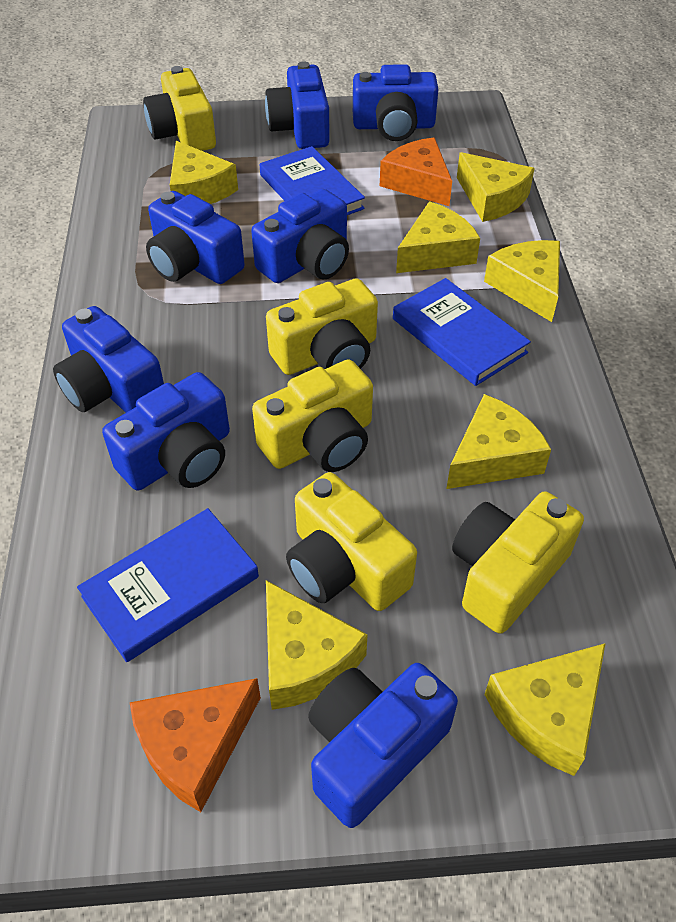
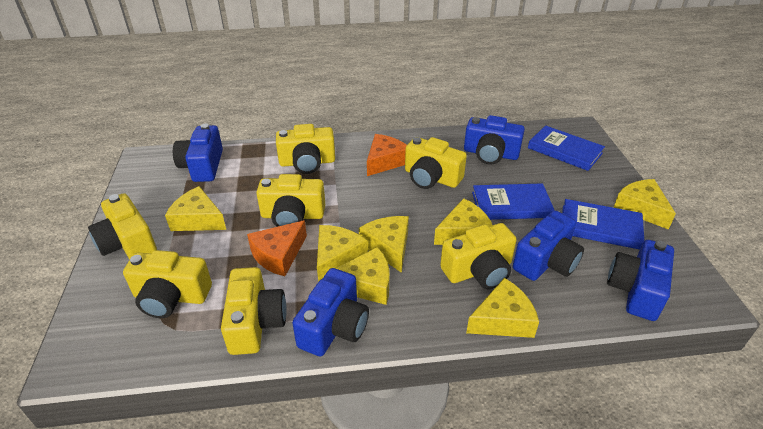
blue camera: [53,306,164,413] [102,372,230,491] [146,191,245,284] [251,189,349,283] [265,61,330,149] [308,663,458,828] [353,64,439,141] = 7 -> [173,124,223,182] [292,268,369,356] [464,115,525,165] [513,211,584,281] [607,240,674,321] = 5
yellow camera: [143,66,216,151] [252,359,373,472] [266,278,378,375] [286,472,417,611] [452,492,584,634] = 5 -> [88,193,157,260] [123,250,212,318] [221,267,287,355] [256,174,325,227] [276,124,335,174] [405,137,467,189] [440,223,517,289] = 7

